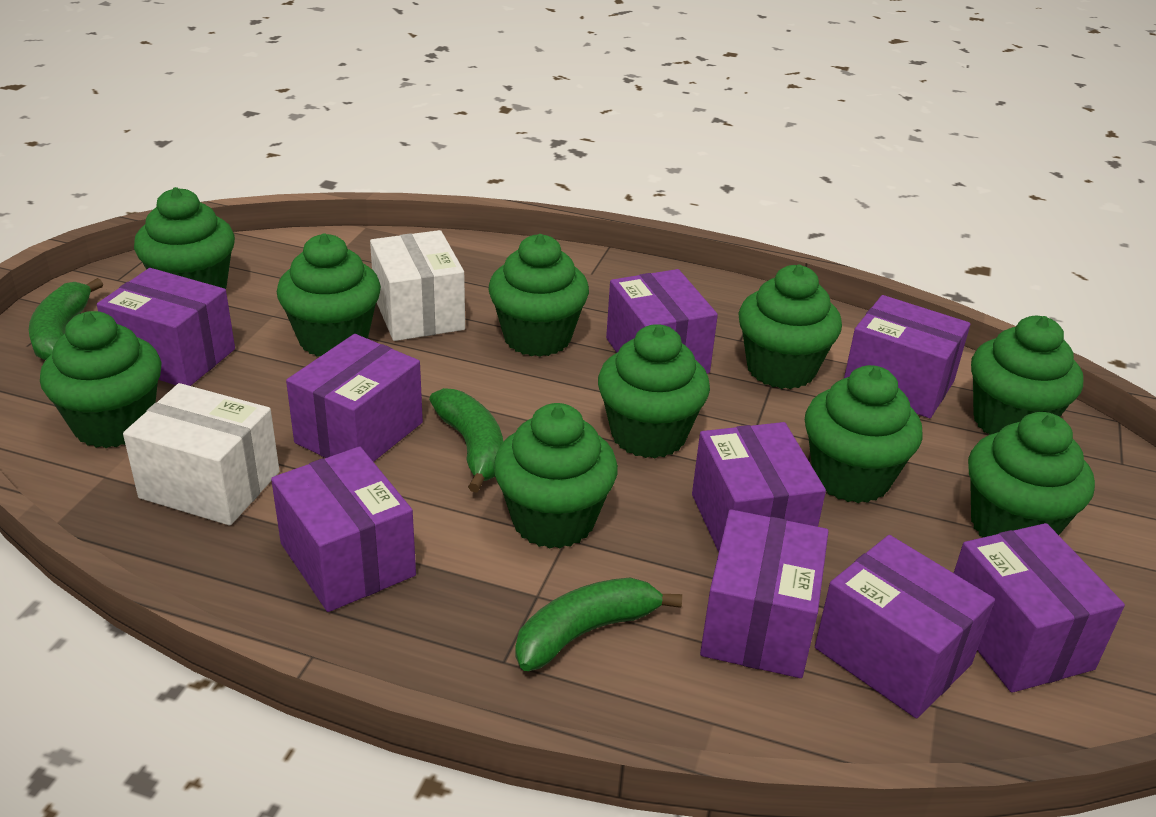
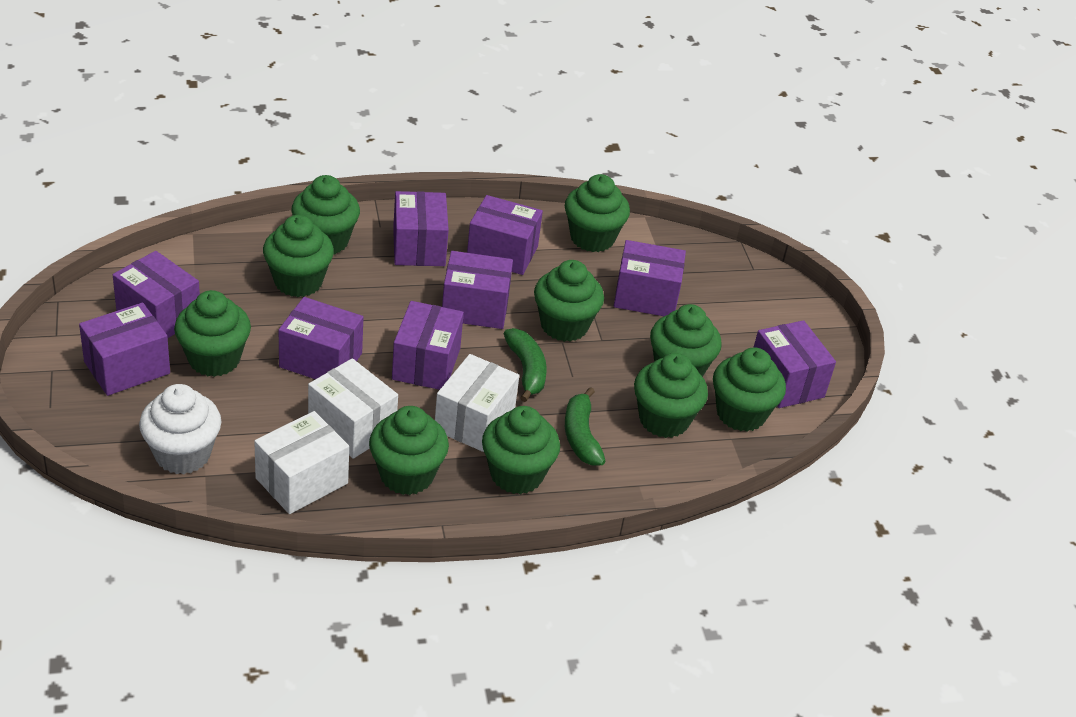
green banana: [29,278,103,360] [429,388,503,493] [515,577,682,671] = 3 -> [503,328,547,402] [565,387,605,466] = 2
white box: [123,383,279,526] [370,230,465,341] = 2 -> [254,411,349,514] [308,358,398,459] [435,354,519,452] = 3
white cupcake: none = 0 -> [139,384,221,474] = 1

